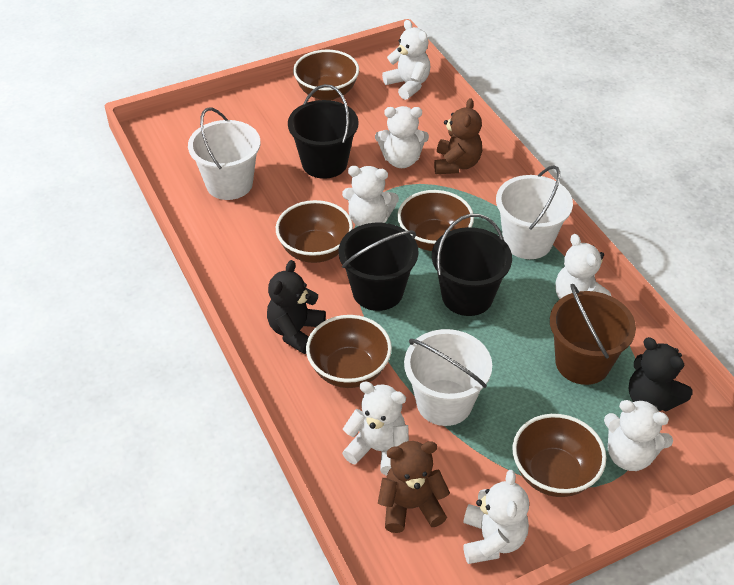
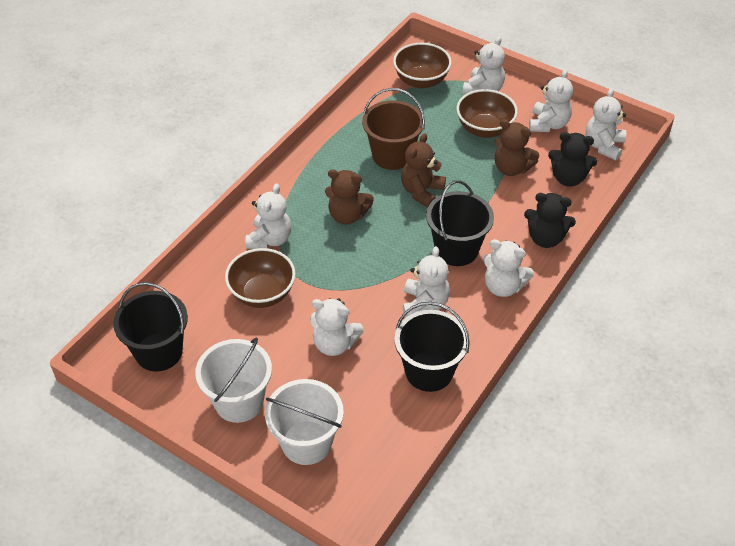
brown bowl: [276,200,353,263] [293,50,359,100] [306,315,392,388] [397,190,474,251] [512,414,606,497] = 5 -> [225,248,296,308] [393,43,452,89] [456,89,518,138] = 3
brown teddy bear: [378,441,450,533] [434,98,482,174] = 2 -> [325,169,374,225] [401,133,446,208] [495,119,539,176] = 3
white bucket: [188,107,261,200] [404,329,492,426] [496,165,573,259] = 3 -> [195,337,272,423] [265,379,344,465] = 2

